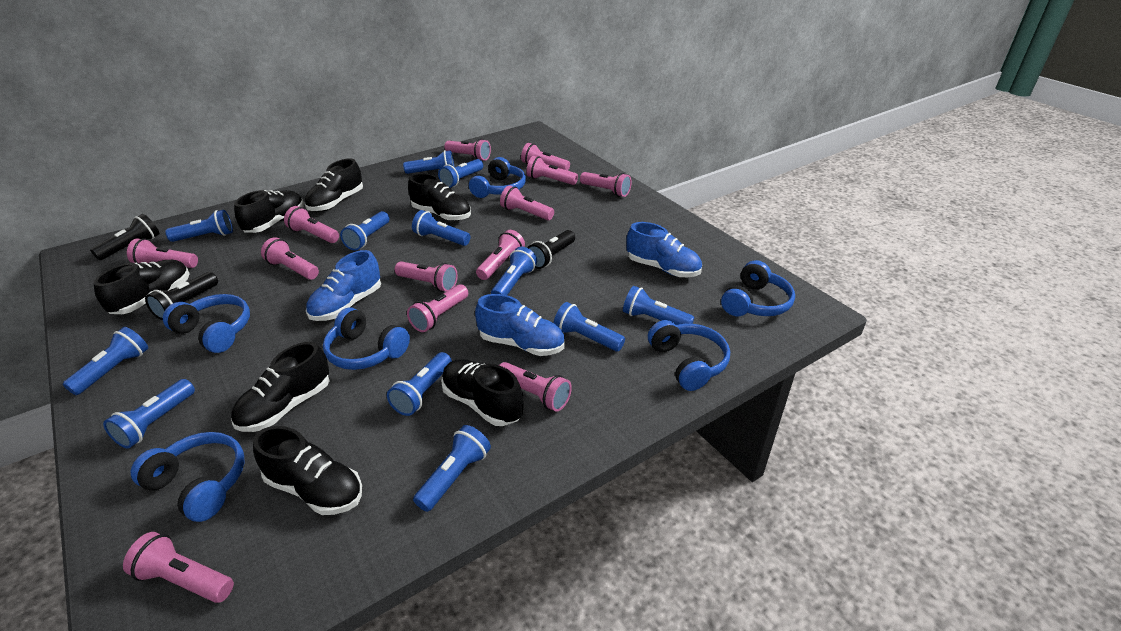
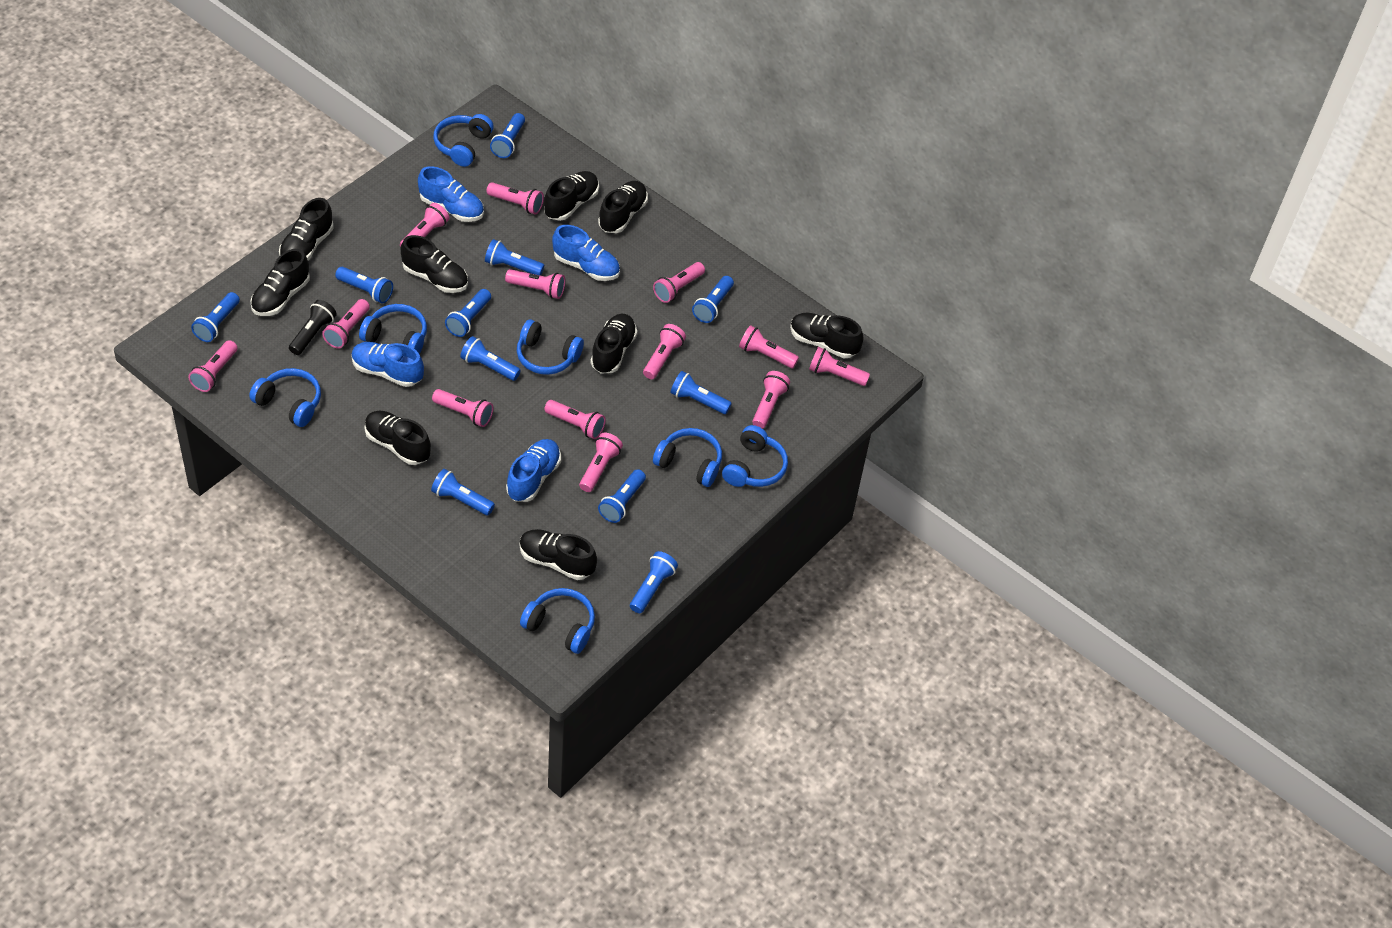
black flashlight: [90,214,160,260] [145,272,218,320] [527,230,575,269] = 3 -> [289,300,337,355] = 1
black shoe: [94,260,190,314] [231,342,330,432] [234,190,304,233] [253,426,362,515] [305,158,363,212] [408,173,471,221] [441,359,524,426] = 7 -> [250,249,310,316] [279,198,334,260] [364,411,431,465] [401,235,468,293] [519,529,597,580] [544,171,599,221] [591,314,637,374] [598,181,648,233] [790,313,863,358] = 9
blue flashlight: [63,327,148,395] [103,379,195,448] [165,210,233,242] [340,211,390,251] [387,352,452,416] [403,150,454,174] [412,210,470,246] [413,425,491,512] [438,159,483,188] [491,247,537,295] [554,302,625,352] [623,286,694,325] = 12 -> [191,292,240,342] [335,267,393,303] [431,469,495,515] [445,289,491,337] [460,336,521,381] [485,239,544,276] [490,113,525,158] [598,469,646,523] [630,551,678,613] [670,371,732,414] [692,276,734,323] = 11
blue headphones: [131,432,245,522] [163,294,250,353] [323,307,410,370] [469,157,526,198] [648,320,730,391] [721,260,795,316] = 6 -> [249,368,321,427] [359,304,427,354] [433,114,494,167] [517,319,584,375] [520,588,595,654] [653,428,722,487] [722,425,788,487] = 7
blue shoe: [306,250,381,321] [475,294,565,356] [626,222,702,277] = 3 -> [351,342,424,387] [418,166,484,222] [506,439,561,502] [552,225,620,281] = 4

